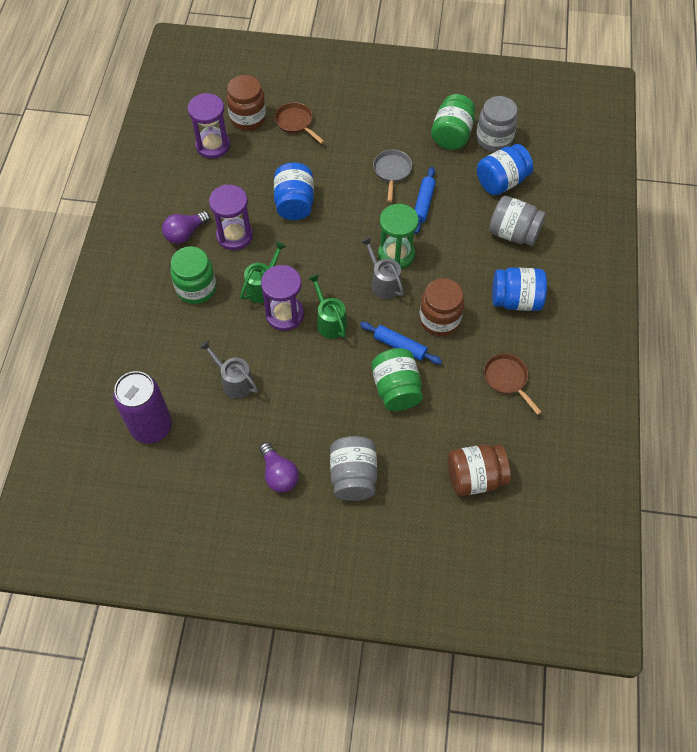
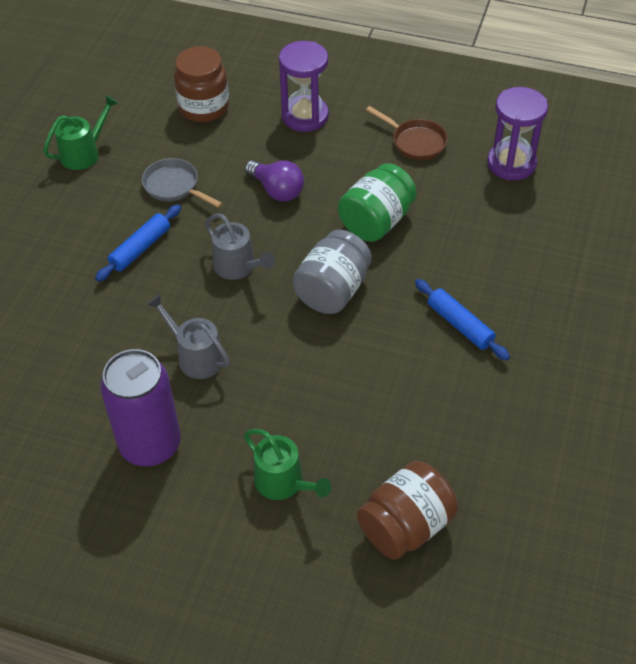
blue jar: [274,162,314,220] [477,144,533,195] [492,267,547,311] = 3 -> none = 0
brown jar: [226,75,266,131] [419,278,464,336] [448,444,511,496] = 3 -> [174,46,229,122] [357,461,458,560] = 2
brown pan: [275,102,324,144] [484,353,542,415] = 2 -> [366,106,448,160] = 1
green hourglass: [378,204,419,269] = 1 -> none = 0
green jar: [170,246,216,304] [371,348,423,411] [431,94,475,150] = 3 -> [338,163,416,242] = 1
grey jar: [330,436,377,501] [476,96,518,152] [489,196,546,246] = 3 -> [292,230,372,314] = 1
purple hourglass: [188,93,230,159] [209,185,253,250] [261,265,304,331] = 3 -> [279,41,329,132] [487,87,548,180] = 2
purple light bulb: [162,211,210,244] [259,442,299,493] = 2 -> [245,161,304,201] = 1

